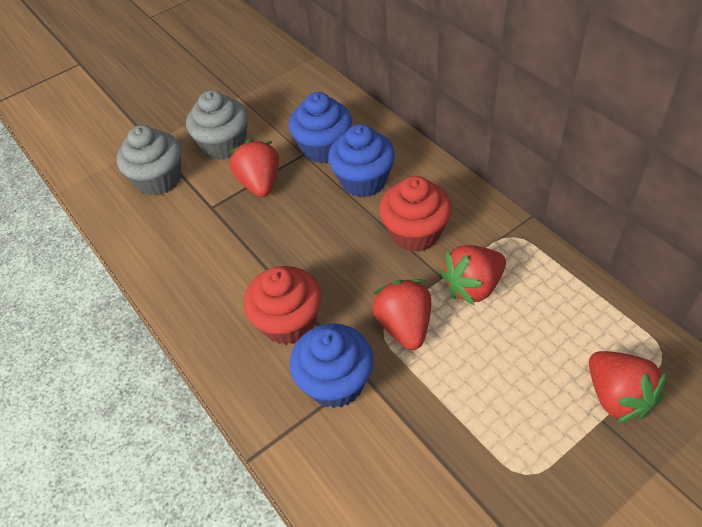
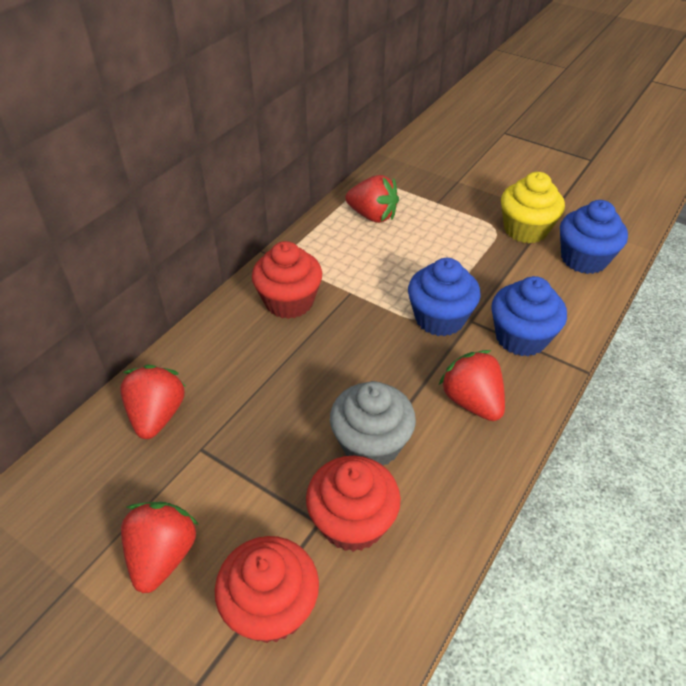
grey cupcake: [116,125,181,196] [186,90,248,160] = 2 -> [330,381,416,465] = 1
red cupcake: [244,266,321,345] [379,176,452,252] = 2 -> [215,536,319,643] [252,241,322,319] [306,456,401,552] = 3
yellow cupcake: none = 0 -> [501,172,565,244] = 1

